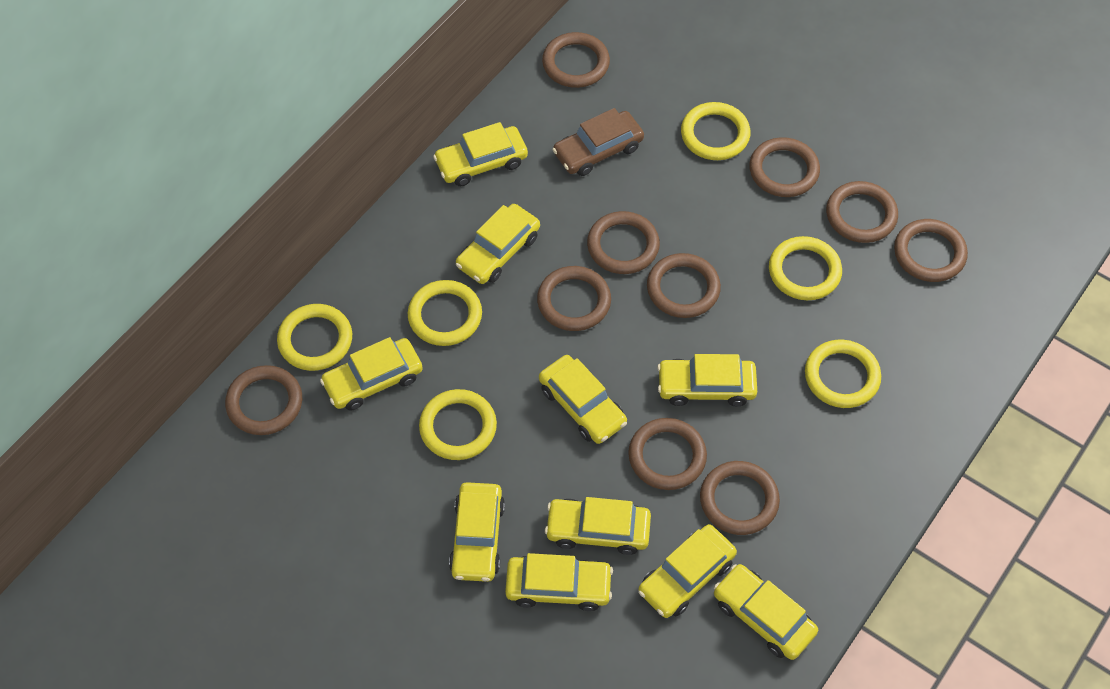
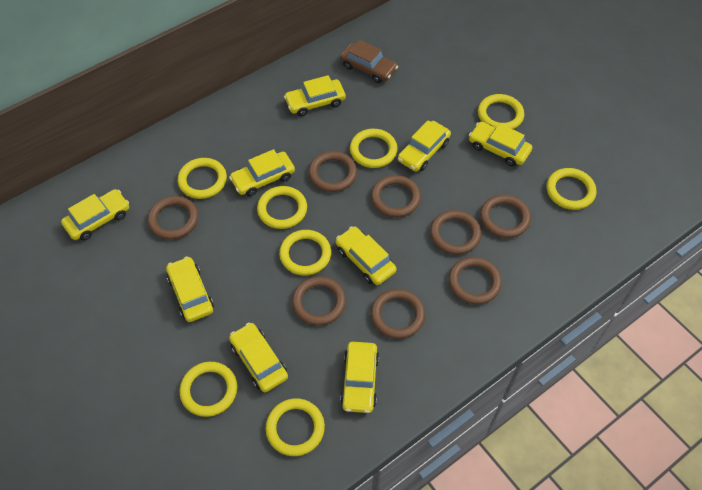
brown ring: [225,365,302,435] [537,266,611,331] [542,32,610,88] [587,211,660,274] [628,418,707,490] [647,253,721,318] [700,461,780,535] [749,137,820,197] [826,181,898,243] [894,219,968,282] = 10 -> [147,196,198,240] [292,276,346,325] [308,151,357,192] [371,175,421,217] [371,289,425,339] [430,210,481,255] [448,257,502,305] [480,195,531,238] = 8
yellow car: [320,337,423,411] [433,122,528,186] [449,482,505,582] [456,204,540,284] [505,553,613,611] [539,355,627,444] [545,497,651,555] [638,524,737,618] [657,354,757,407] [714,564,818,660] = 10 -> [61,189,129,240] [166,256,214,322] [229,149,295,196] [229,323,288,392] [284,75,346,116] [336,226,397,285] [340,342,379,413] [398,121,451,172] [469,122,532,166] = 9
yellow ring: [277,304,352,371] [408,280,482,346] [419,389,497,460] [681,102,750,160] [769,236,842,300] [805,340,881,408] = 6 -> [178,158,227,199] [180,362,237,417] [257,186,307,229] [266,398,325,456] [279,230,331,276] [350,129,398,168] [478,94,524,129] [547,168,596,210] = 8

